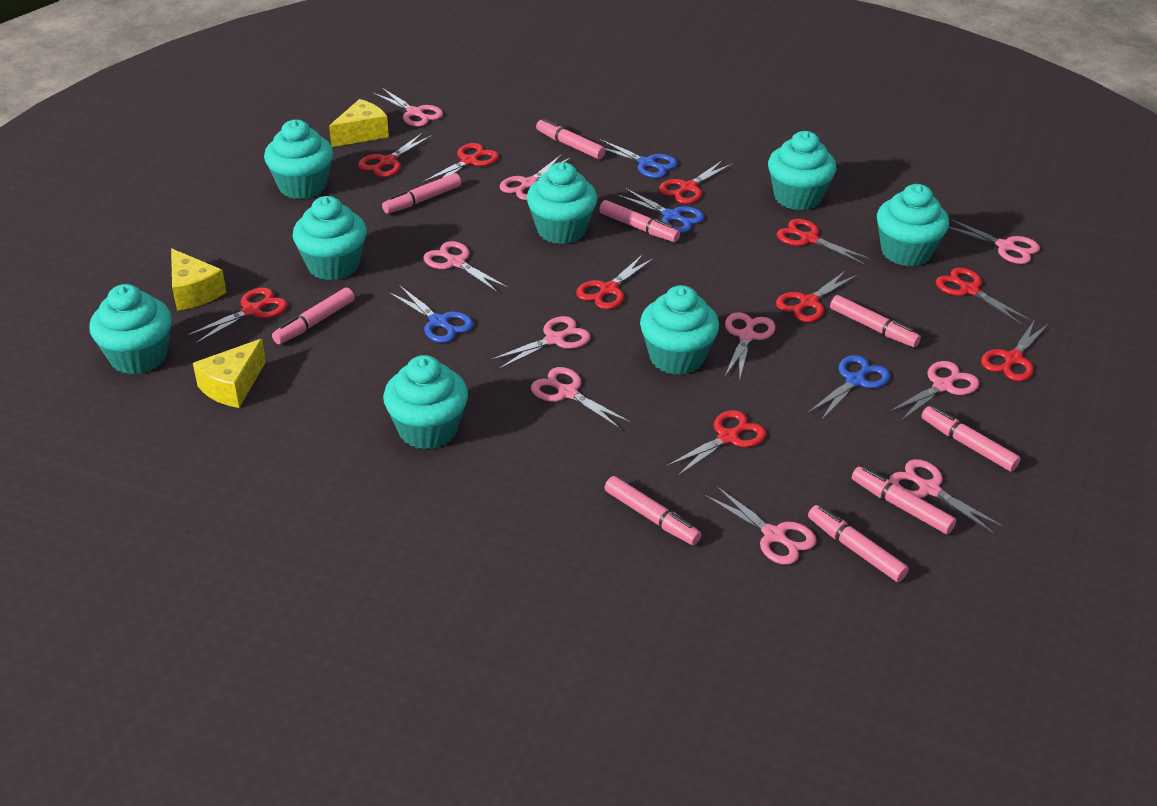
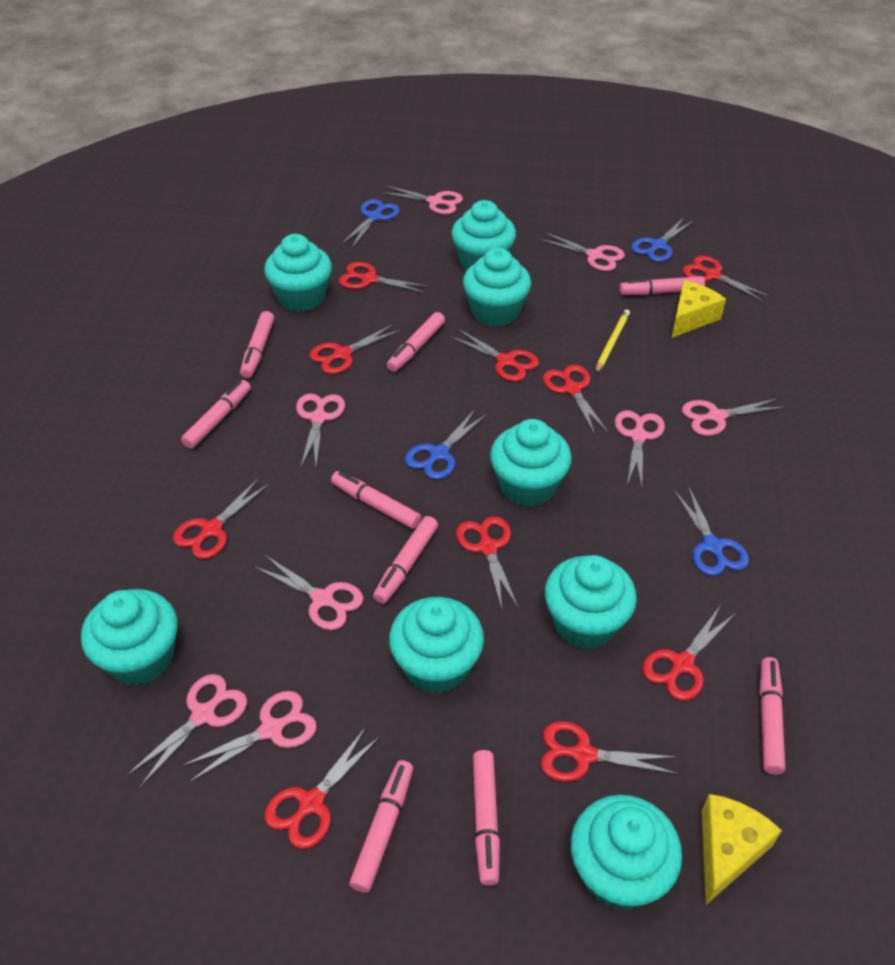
pink scissors: [373,88,443,127] [423,241,508,293] [490,316,591,370] [500,154,572,200] [531,367,631,429] [705,486,817,565] [724,312,775,381] [889,361,979,421] [889,459,1004,535] [949,218,1040,264] = 10 -> [127,674,247,787] [182,691,317,782] [255,555,363,630] [296,394,345,466] [382,186,463,214] [540,233,625,271] [615,410,665,487] [682,398,784,436] = 8
yellow cheese: [171,248,226,311] [193,339,266,408] [329,99,389,147] = 3 -> [671,280,726,338] [702,794,782,905] = 2
yellow pencil: none = 0 -> [596,310,630,373] = 1

